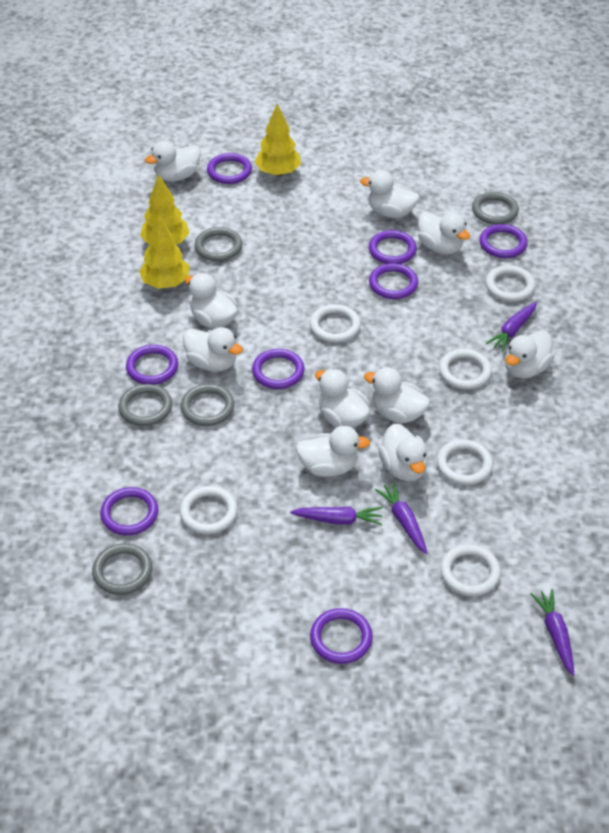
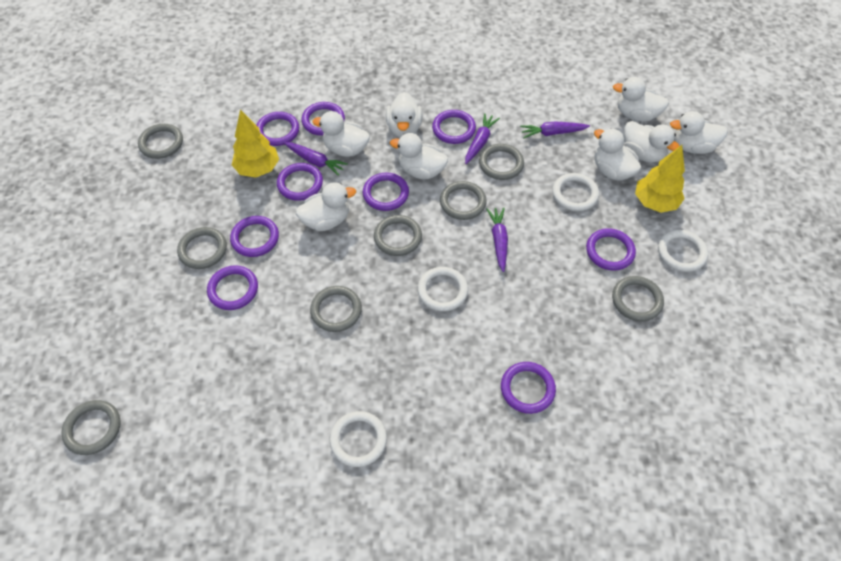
grey ring: [92,543,152,595] [118,384,172,426] [181,384,234,426] [195,227,243,261] [472,192,519,225] = 5 -> [61,400,121,455] [138,124,183,159] [177,227,227,269] [310,286,362,332] [374,215,422,256] [440,181,487,220] [479,144,524,180] [612,276,664,321] = 8
purple ring: [100,487,158,535] [126,345,178,385] [207,153,252,184] [252,349,305,389] [310,608,373,664] [369,230,417,264] [369,263,418,299] [479,224,528,258] = 8 -> [207,265,258,310] [230,216,279,257] [256,112,299,146] [277,163,323,201] [301,102,345,136] [363,173,409,211] [432,110,476,144] [501,362,556,414] [586,228,636,271] = 9
white duck: [145,141,201,182] [183,327,243,372] [185,273,238,329] [295,426,371,477] [315,369,370,428] [360,170,419,218] [364,367,430,423] [378,423,428,481] [418,212,470,254] [505,330,554,379] = 10 -> [296,182,356,231] [312,111,370,157] [386,92,423,138] [390,133,448,179] [594,128,641,180] [613,77,669,122] [624,121,679,162] [670,111,728,154] = 8
white ring: [180,486,238,534] [310,304,361,343] [437,439,493,485] [439,349,492,389] [440,544,501,596] [486,265,535,302] = 6 -> [330,411,387,467] [418,267,468,312] [552,173,599,211] [658,230,708,272] = 4
yellow tree: [139,214,190,289] [140,174,190,245] [255,104,301,176] = 3 -> [232,110,279,178] [635,145,685,213] = 2

